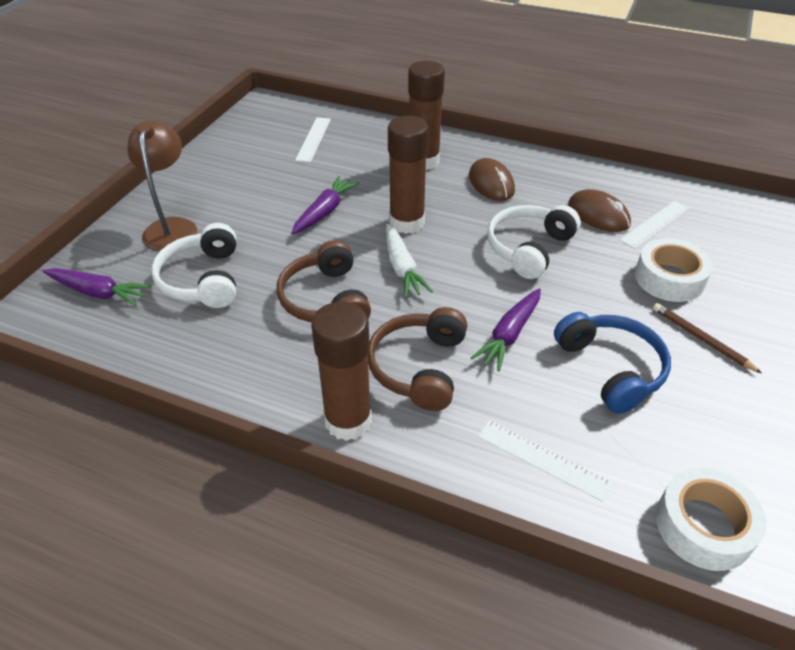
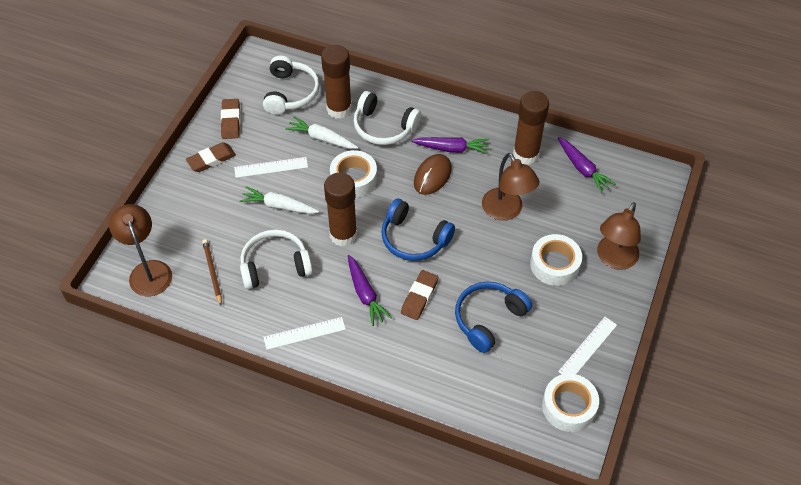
blue headphones: [554,312,671,414] = 1 -> [381,199,455,261] [455,282,532,353] = 2
brown eraser: none = 0 -> [186,142,236,172] [221,99,240,139] [401,270,438,320] = 3
brown headphones: [277,240,371,322] [368,307,467,411] = 2 -> none = 0
brown lamp: [127,121,197,252] = 1 -> [109,204,172,296] [482,153,539,221] [597,202,641,270] = 3
brown mouse: [469,158,515,201] [568,189,631,232] = 2 -> [414,154,452,195] = 1
white carrot: [386,224,433,298] = 1 -> [239,186,319,214] [285,116,358,149] = 2
white headphones: [151,223,236,308] [487,205,581,279] = 2 -> [240,230,313,289] [263,56,319,115] [353,91,421,145] = 3
white tape: [635,238,713,302] [656,468,766,571] = 2 -> [330,150,377,198] [530,234,582,286] [542,374,599,432] = 3

